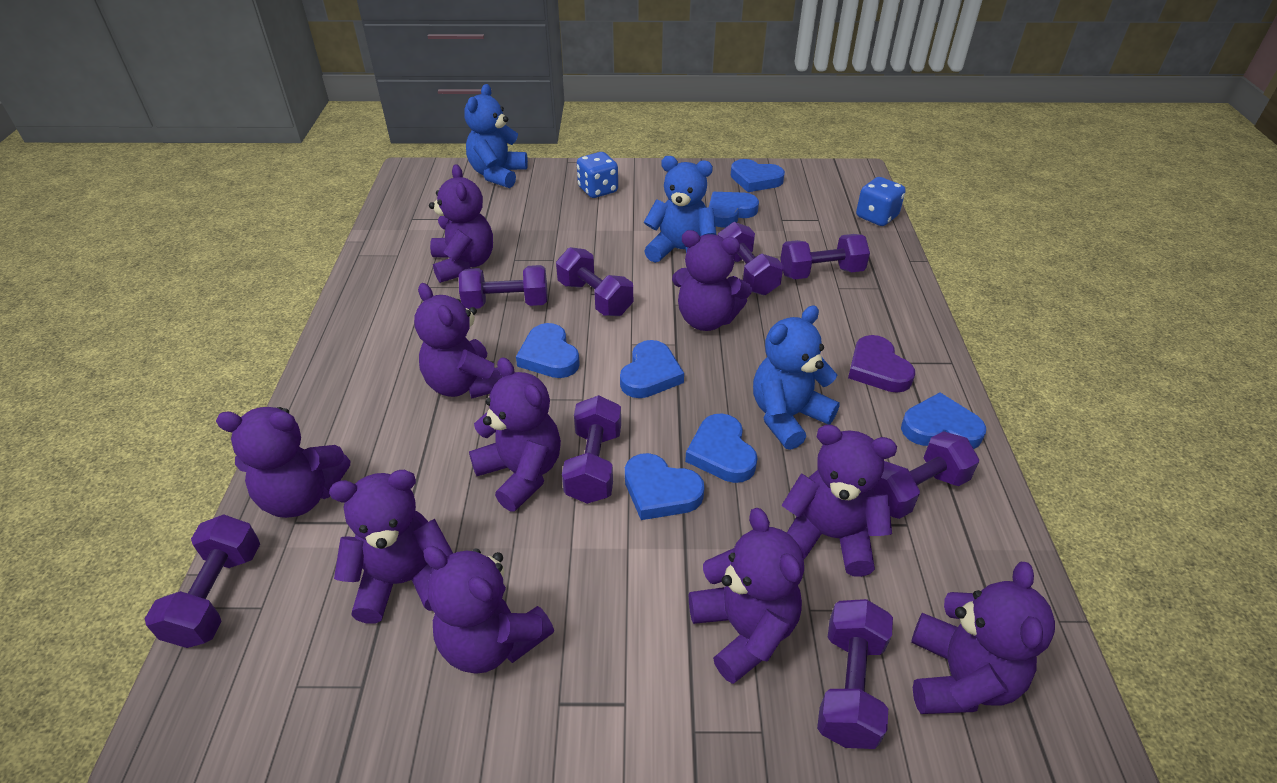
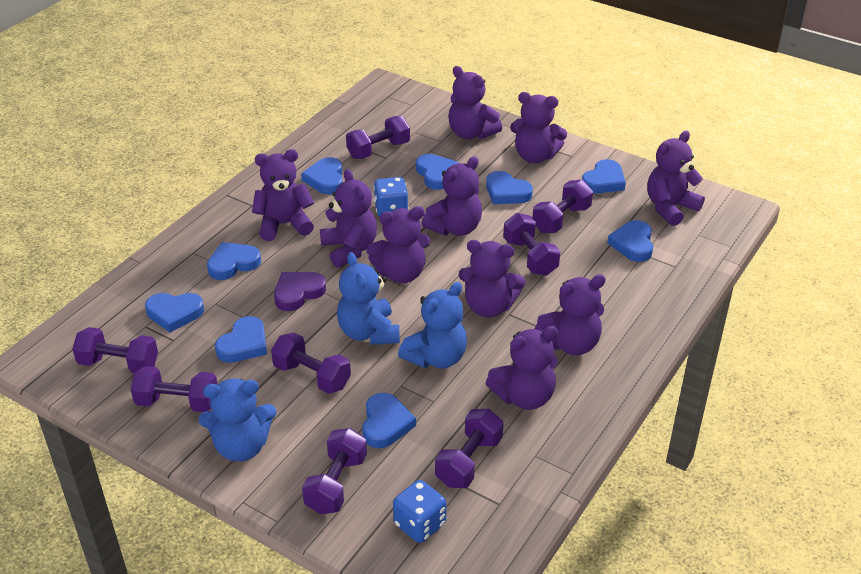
blue heart: [516,323,580,378] [620,340,684,398] [625,453,704,520] [685,413,758,483] [709,192,759,227] [730,159,785,192] [901,392,986,449] = 7 -> [145,293,204,333] [207,242,261,280] [215,316,267,363] [301,157,343,194] [362,393,416,448] [416,154,459,190] [486,171,533,204] [582,159,626,193] [607,220,653,262] = 9

